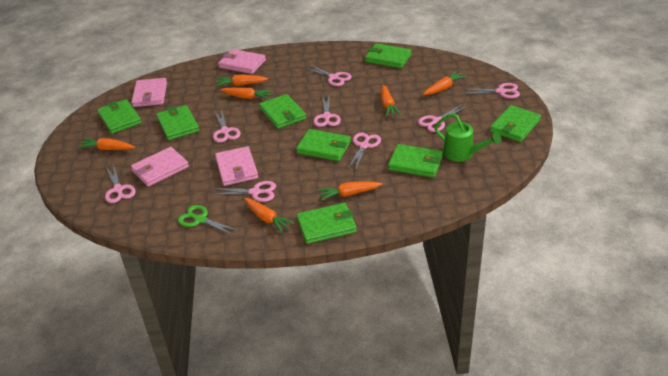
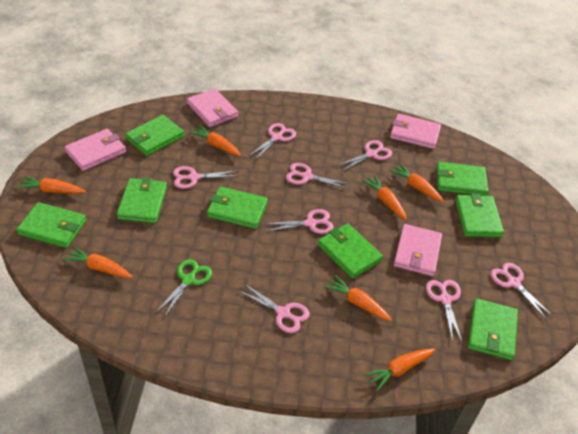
green watering can: [434,113,501,162] = 1 -> none = 0

